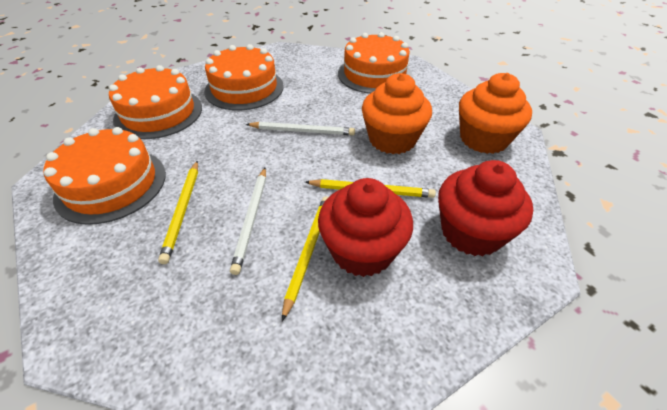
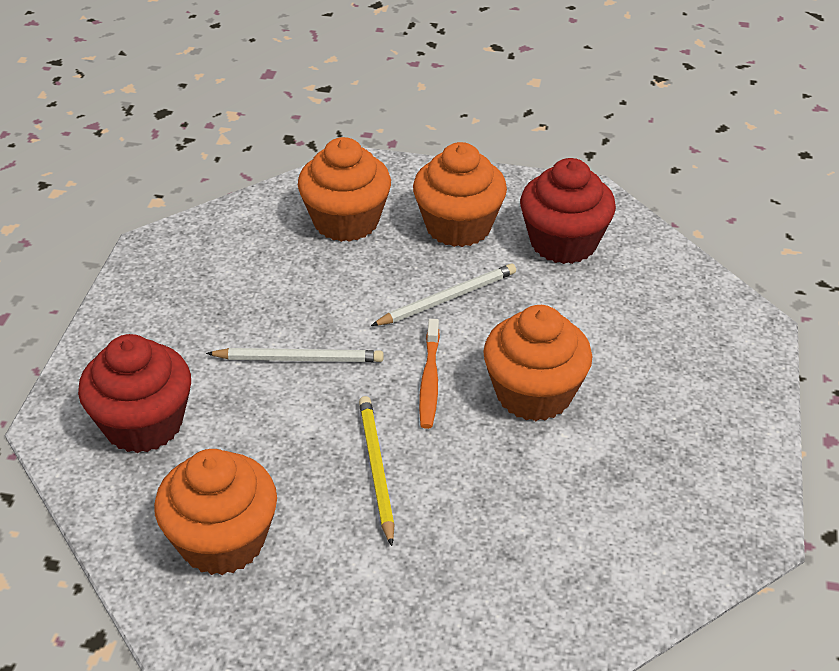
orange cake: [44,127,166,225] [109,65,202,139] [204,44,284,110] [338,32,412,94] = 4 -> none = 0
orange cupcake: [362,73,432,154] [459,73,532,154] = 2 -> [154,449,277,575] [298,137,391,242] [413,142,507,247] [483,305,592,421] = 4
orange toothbrush: none = 0 -> [419,319,440,429] = 1
yellow pencil: [158,161,198,264] [282,196,328,321] [305,179,436,198] = 3 -> [359,396,395,546] = 1

